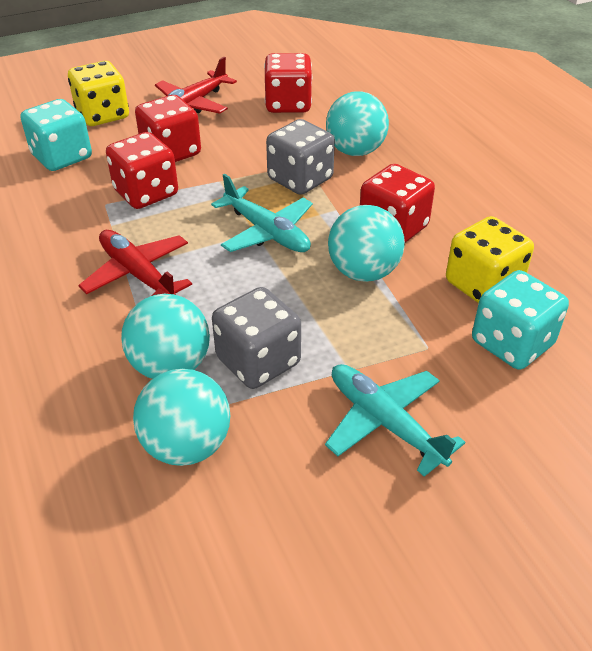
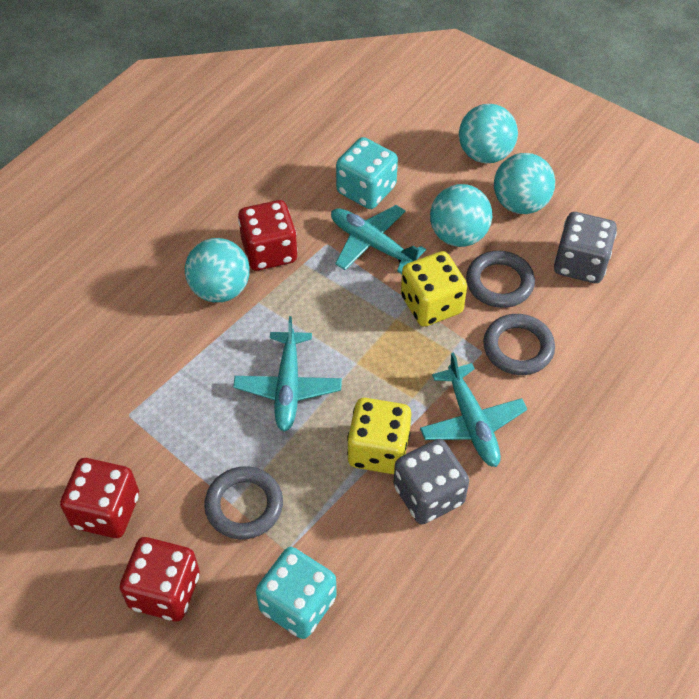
grey ring: none = 0 -> [204,466,283,539] [466,251,535,308] [483,314,555,375] = 3
red dice: [106,132,178,209] [135,95,201,162] [264,53,312,113] [360,164,435,243] = 4 -> [60,458,139,538] [119,537,200,621] [238,200,298,271] = 3
red plane: [78,230,192,296] [155,57,237,114] = 2 -> none = 0
turquoise plane: [211,174,313,252] [325,364,465,477] = 2 -> [233,316,342,431] [331,205,426,274] [420,352,527,467] = 3

